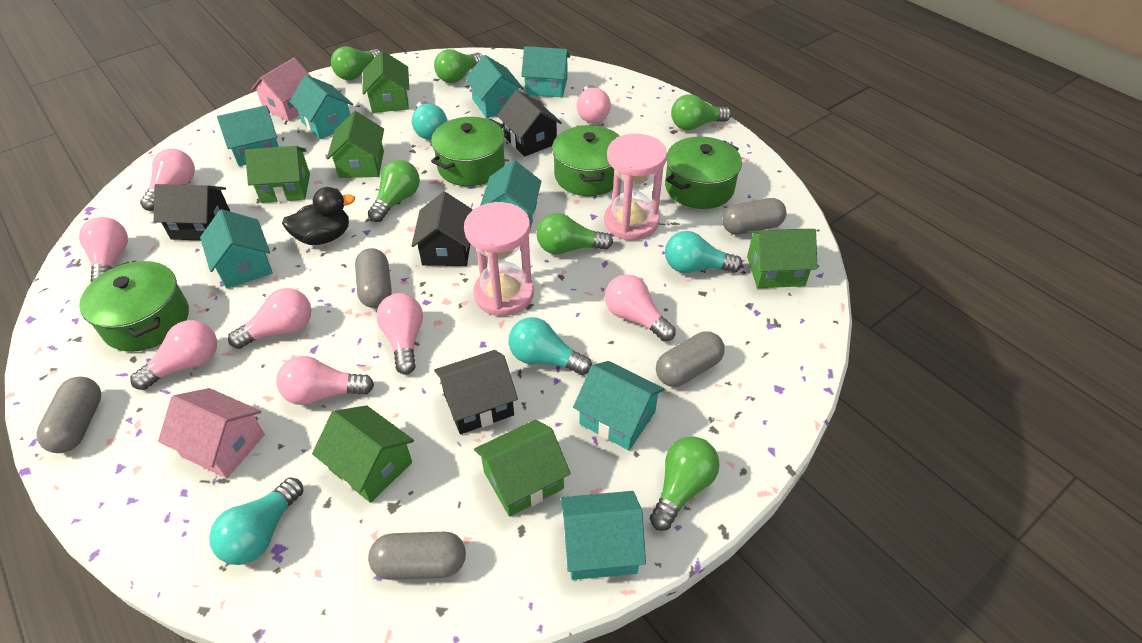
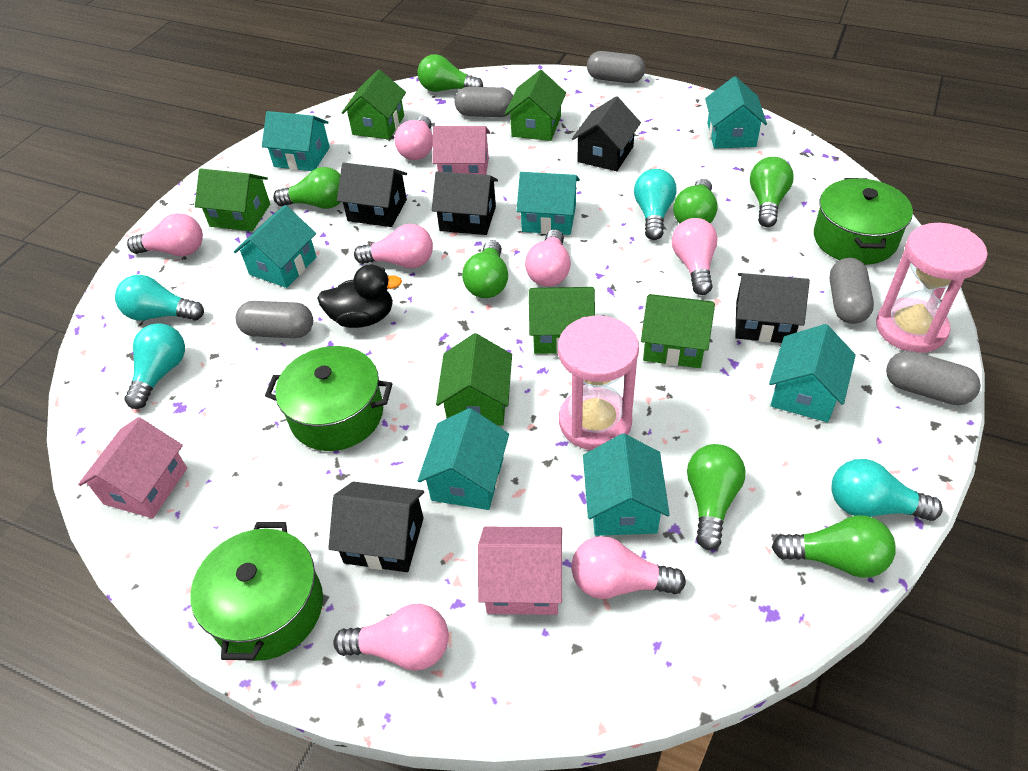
black house: [154,184,231,240] [411,192,473,266] [434,350,518,434] [497,90,562,157] = 4 -> [328,481,424,572] [337,163,407,227] [432,171,498,235] [572,96,641,171] [735,273,810,343] = 5
green light bulb: [331,46,380,80] [368,160,420,222] [434,49,483,83] [537,213,613,254] [650,436,720,531] [671,94,731,130] = 6 -> [273,167,341,209] [417,54,483,92] [462,240,508,298] [673,179,718,224] [687,444,745,550] [750,157,794,227] [772,515,896,578] = 7
green pot: [79,261,189,352] [431,117,505,186] [552,125,620,196] [665,136,742,209] = 4 -> [190,522,323,661] [265,346,392,451] [814,178,913,265] = 3
pink house: [158,388,265,478] [251,58,311,121] = 2 -> [78,417,187,518] [432,126,490,175] [478,527,562,615] = 3
pink light bulb: [79,217,128,282] [130,320,217,390] [140,149,195,211] [228,288,312,349] [276,356,374,405] [376,293,423,374] [576,85,611,123] [605,274,676,342] = 8 -> [127,213,203,256] [333,604,449,671] [354,224,433,268] [394,116,433,160] [525,229,571,286] [571,536,686,599] [672,218,718,295] = 7
turquoise house: [200,209,273,289] [217,105,279,166] [289,75,353,139] [465,55,524,118] [480,160,542,230] [521,46,570,97] [561,491,646,580] [573,361,665,450] = 8 -> [234,205,317,288] [262,111,330,171] [418,408,509,510] [517,172,580,235] [583,434,670,536] [705,76,767,149] [769,324,856,422] = 7

